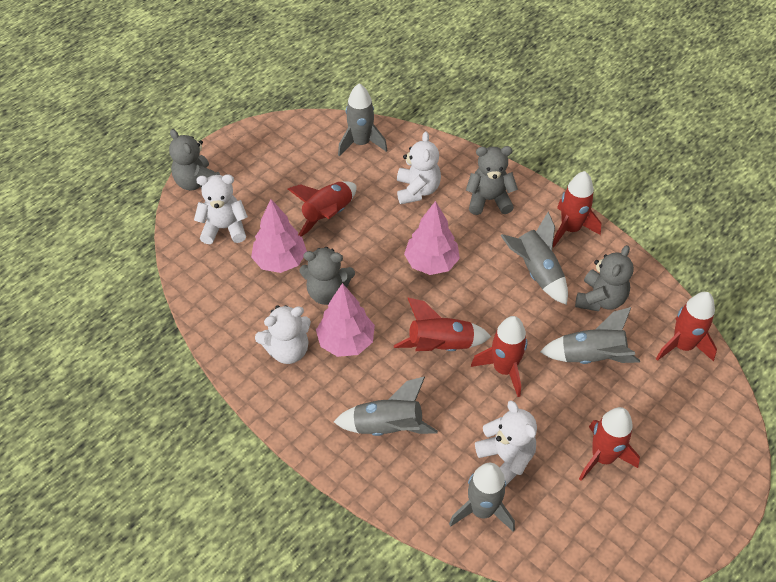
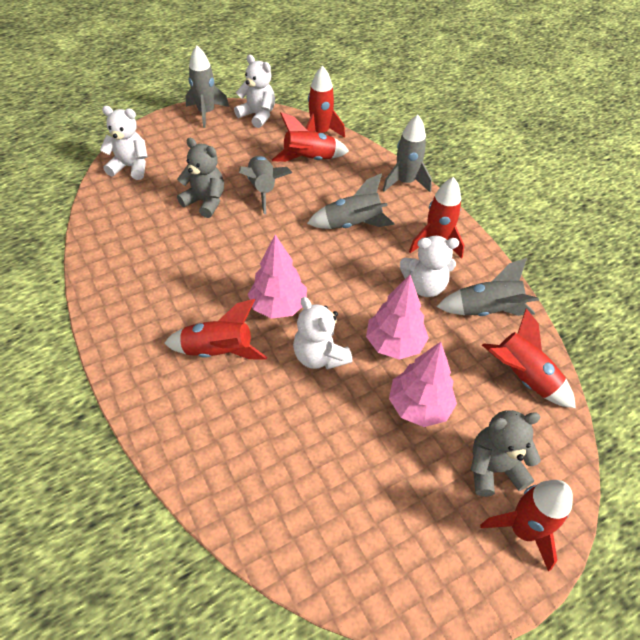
grey teddy bear: [169,129,220,191] [300,247,355,305] [466,146,518,215] [575,245,634,311] = 4 -> [177,138,224,218] [471,410,541,497] = 2

